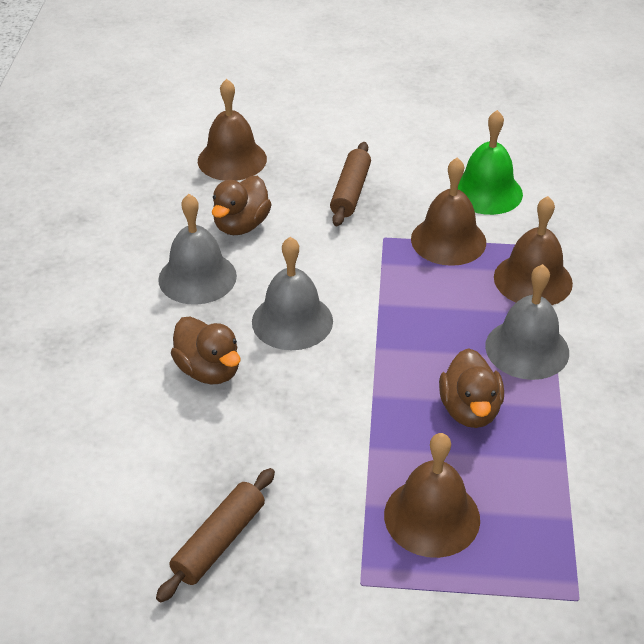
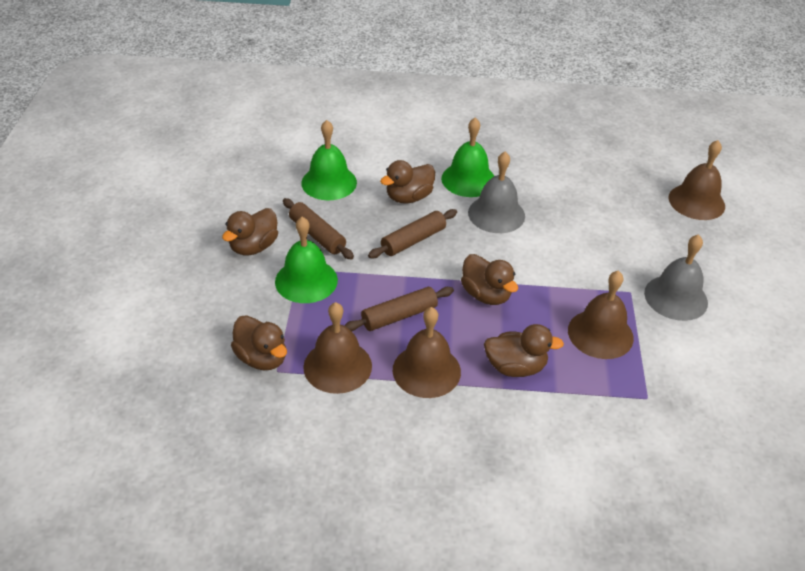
brown duck: [171,317,240,384] [212,176,272,235] [439,348,504,428] = 3 -> [222,208,278,256] [231,315,287,370] [380,160,435,203] [461,254,518,305] [484,324,564,377] = 5
brown rolling pin: [156,468,275,603] [330,142,371,226] = 2 -> [283,198,354,260] [344,287,454,331] [368,209,457,258] = 3
green bell: [458,110,523,215] = 1 -> [275,217,338,303] [301,120,357,200] [441,118,494,197] = 3
grey bell: [158,194,237,305] [252,237,333,350] [485,264,569,380] = 3 -> [468,152,525,233] [644,234,708,321] = 2

